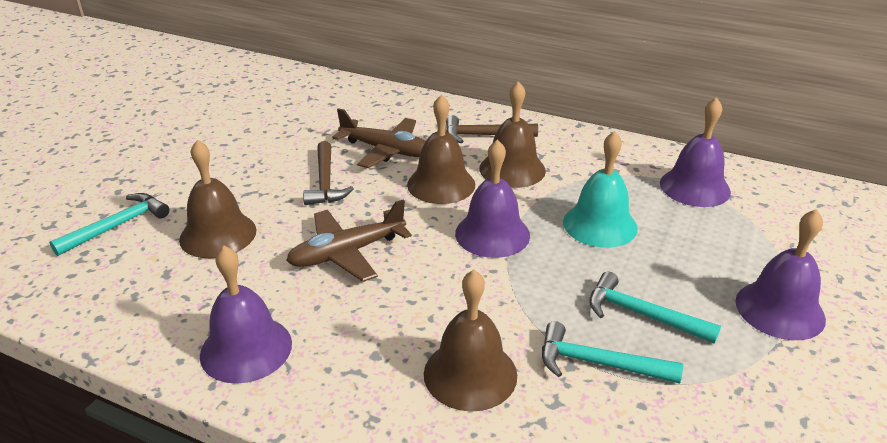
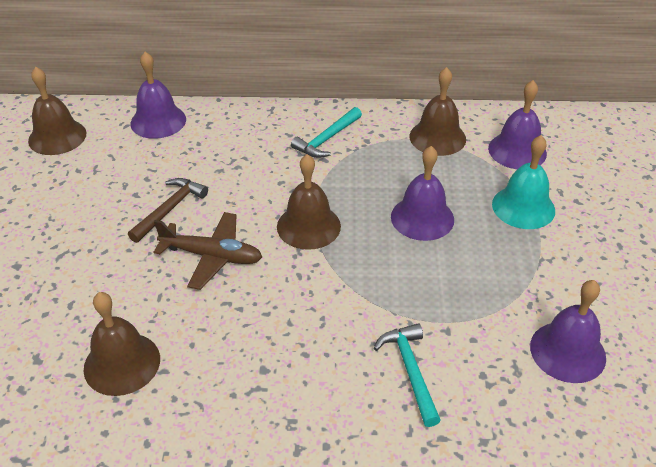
brown hammer: [303,141,354,205] [446,115,538,143] = 2 -> [128,178,208,243] = 1
brown plane: [286,199,412,282] [332,108,426,168] = 2 -> [154,212,262,290] = 1
turquoise hammer: [49,193,169,256] [542,321,683,384] [589,272,721,344] = 3 -> [291,107,362,158] [374,323,441,427] = 2

